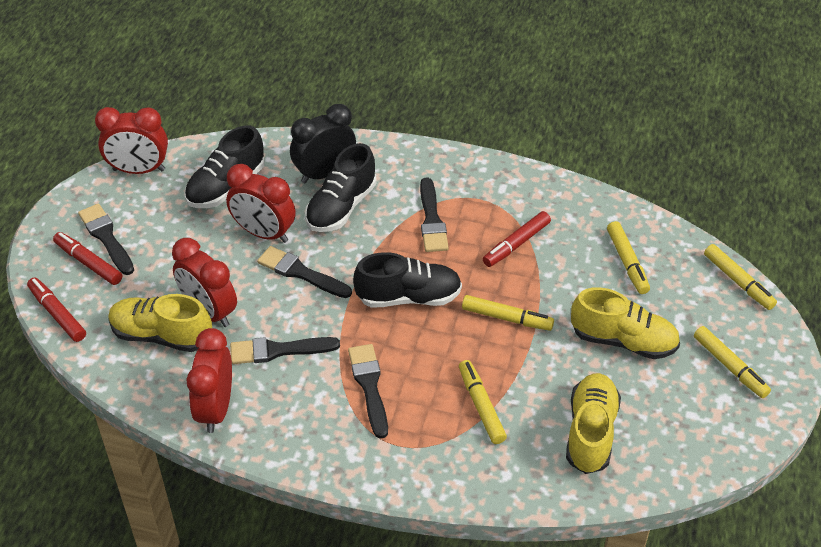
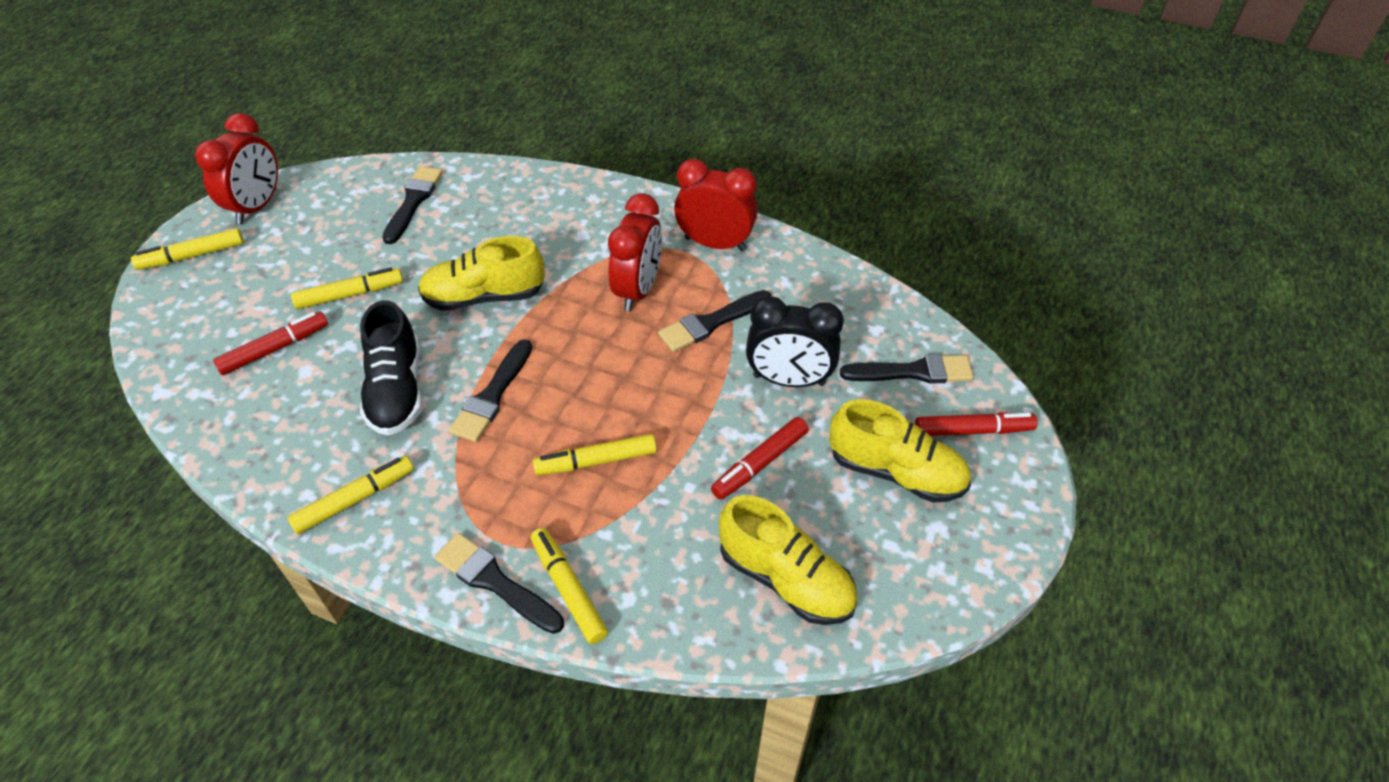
black shoe: [185,126,265,208] [305,143,376,232] [353,252,462,308] = 3 -> [360,300,422,435] = 1
red clock: [95,107,168,174] [172,238,237,327] [186,328,232,433] [226,164,296,243] = 4 -> [195,113,278,224] [608,193,662,311] [674,159,758,251] = 3

